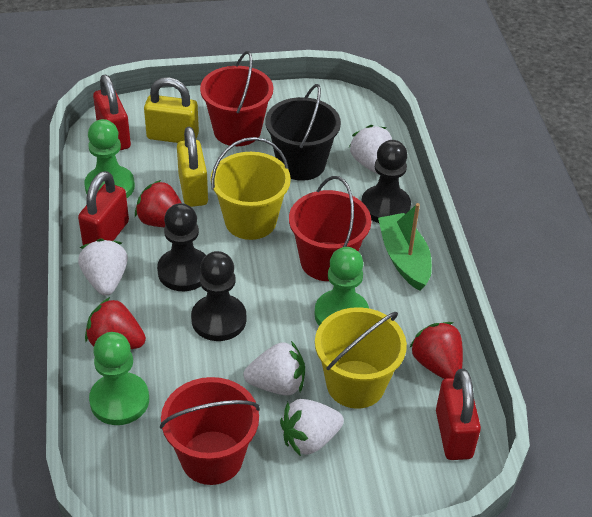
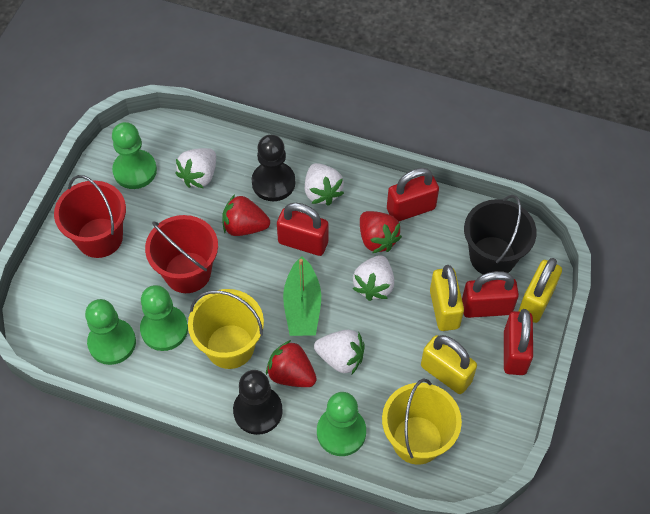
black pawn: [157,203,206,291] [191,251,246,341] [361,140,411,223] = 3 -> [233,370,283,435] [251,135,295,201] = 2
green pawn: [84,119,135,198] [89,332,149,425] [314,247,369,326] = 3 -> [85,299,136,365] [112,122,157,189] [140,285,188,351] [317,392,366,456] = 4
red bucket: [160,377,260,485] [200,51,273,146] [289,176,371,281] = 3 -> [54,175,126,258] [145,215,218,293] = 2
red padlock: [78,171,129,245] [93,75,131,150] [436,369,481,460] = 3 -> [277,203,328,256] [387,168,439,222] [462,271,519,318] [504,309,533,375] = 4
yellow padlock: [144,77,199,143] [177,127,208,207] = 2 -> [421,335,477,394] [430,265,464,331] [518,258,562,323] = 3

